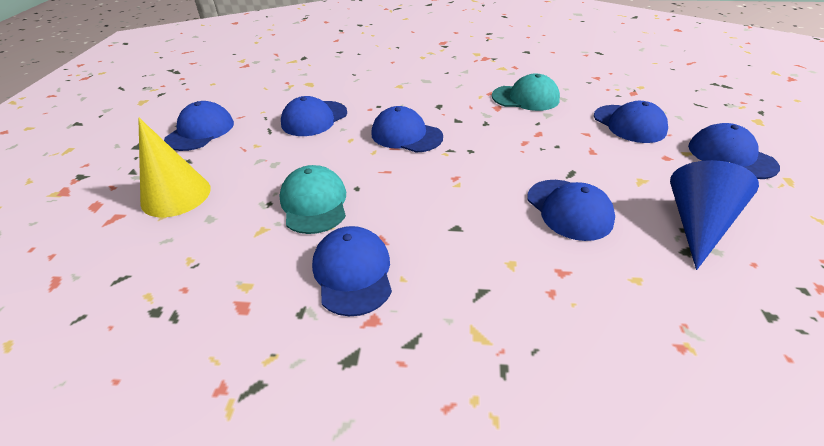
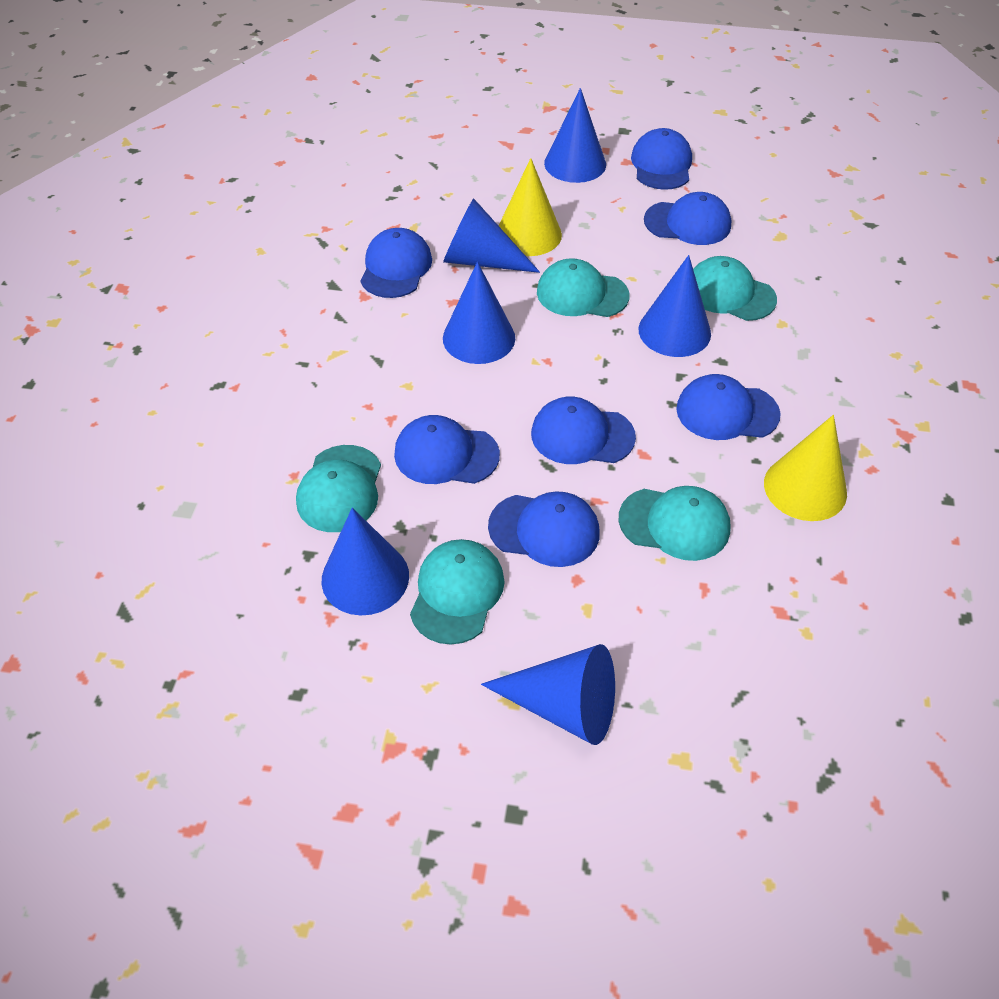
blue cone: [670,160,759,270] = 1 -> [322,508,409,615] [443,198,540,273] [443,262,515,364] [481,644,615,745] [544,88,606,183] [638,255,711,357] = 6
turquoise cap: [279,165,346,234] [492,74,560,111] = 2 -> [296,445,381,532] [410,539,505,645] [537,258,629,317] [619,486,731,561] [693,256,777,321] = 5
yellow cone: [138,118,211,217] = 1 -> [499,158,562,256] [764,415,847,521] = 2

